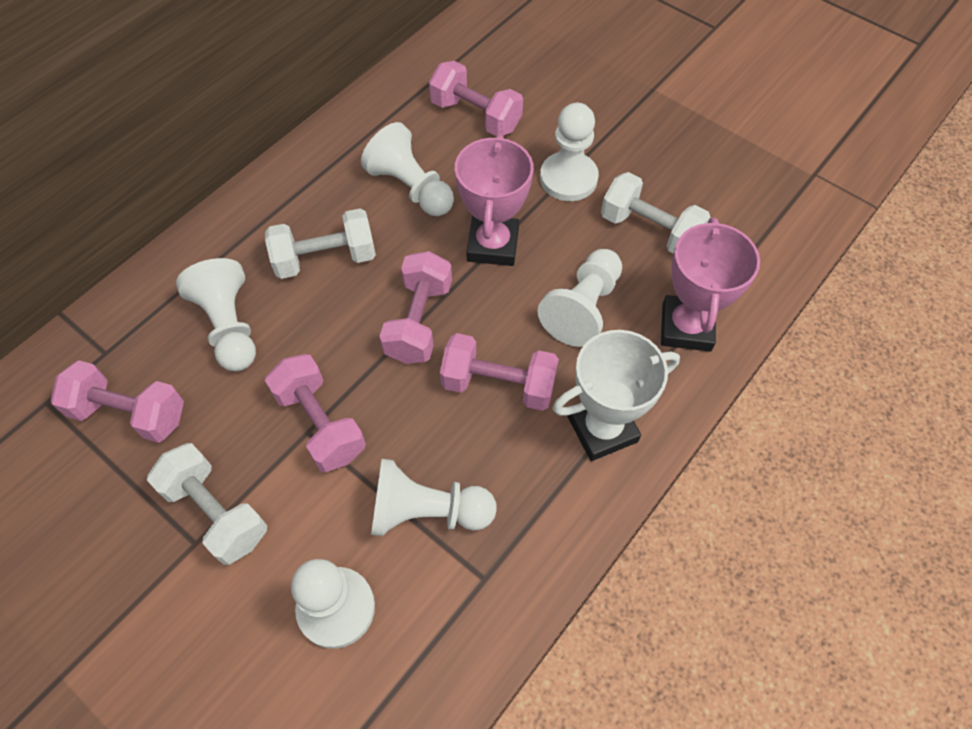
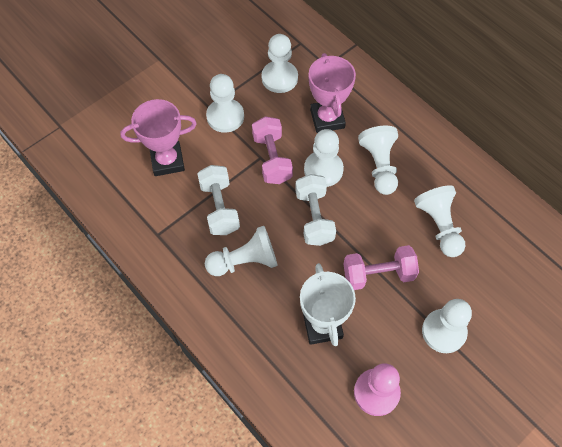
pink dumbbell: [51,360,184,443] [265,354,366,472] [379,251,452,364] [429,61,523,136] [440,333,559,411] = 5 -> [252,117,293,184] [343,245,419,290] = 2
pink pawn: none = 0 -> [354,364,401,416] = 1
white dumbbell: [147,443,267,565] [265,208,376,279] [601,172,710,254] = 3 -> [197,165,240,235] [295,174,336,246] = 2
white pawn: [176,258,256,371] [291,559,375,649] [361,122,454,216] [371,459,497,536] [537,249,622,347] [540,103,599,201] = 6 -> [205,226,278,276] [206,74,244,133] [262,34,298,93] [304,129,344,187] [358,126,398,195] [414,185,465,257] [422,299,472,353] = 7

